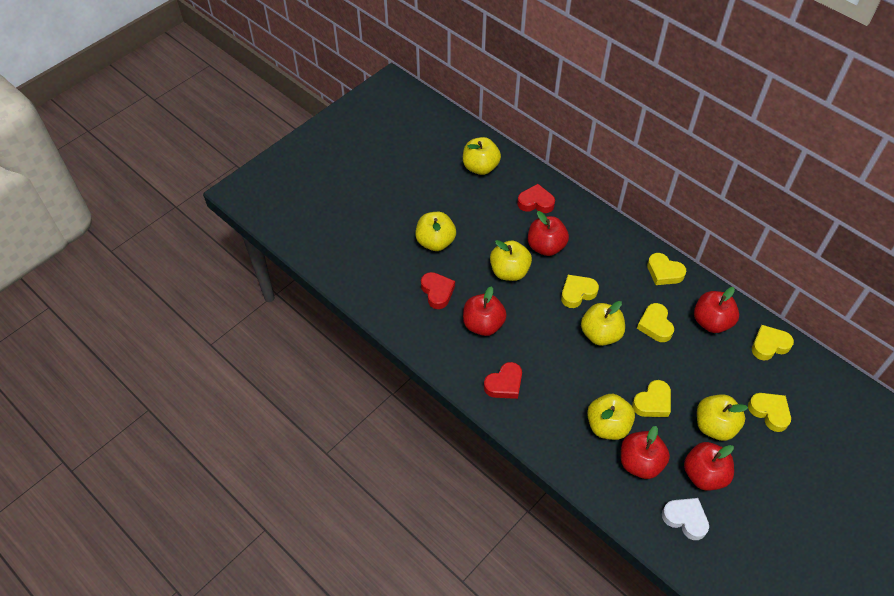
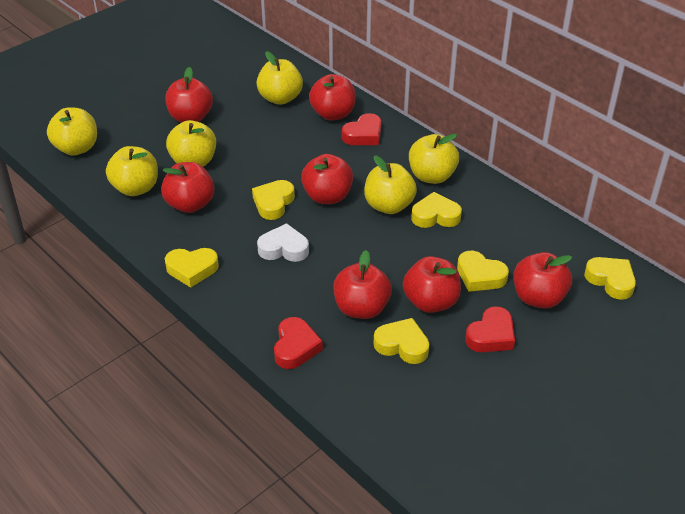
red apple: [463,286,507,336] [528,211,569,256] [621,426,670,479] [684,442,734,490] [694,287,739,333] = 5 -> [161,162,214,213] [165,67,213,123] [301,154,353,204] [309,74,356,121] [334,250,392,319] [403,256,461,313] [514,252,572,309] = 7

